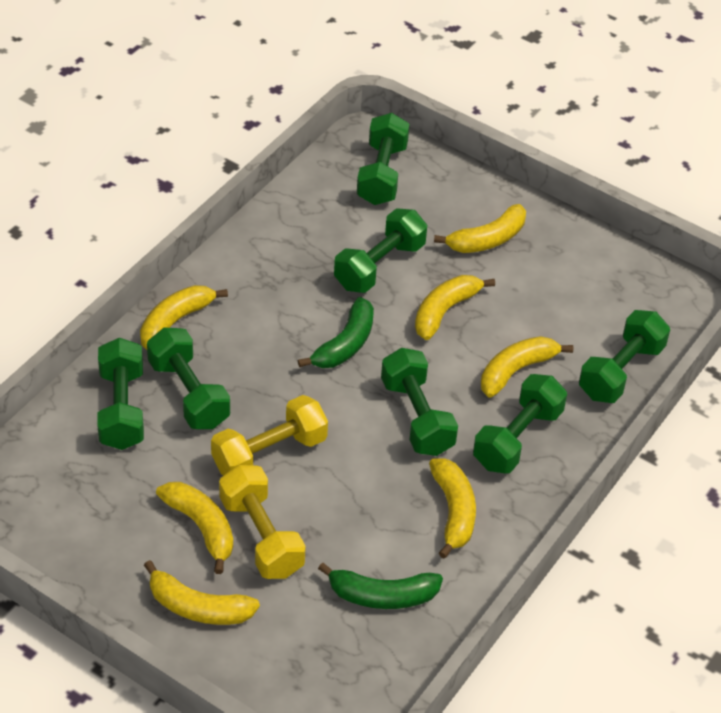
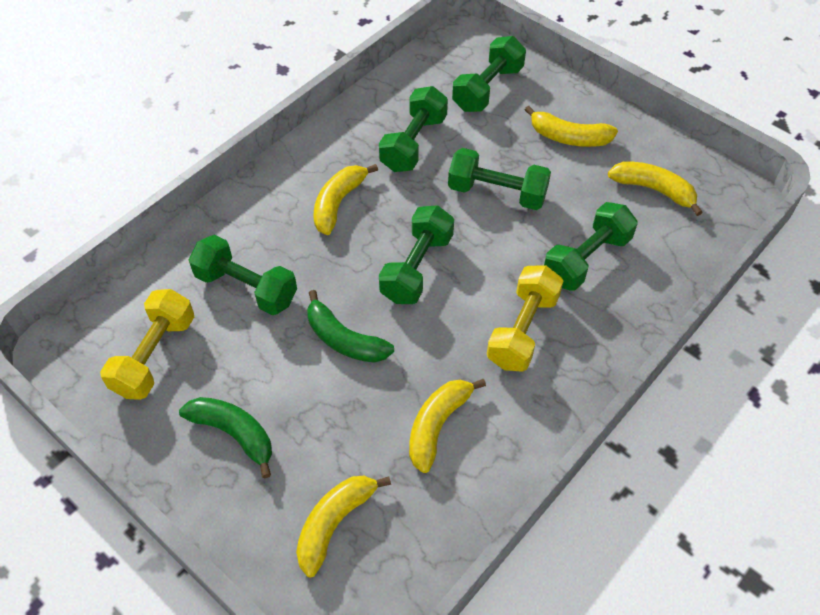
green dumbbell: [97,338,144,450] [147,327,230,429] [334,208,427,293] [357,113,409,205] [381,348,458,456] [473,374,567,473] [579,310,670,403] = 7 -> [189,235,297,315] [379,86,448,172] [379,205,454,304] [448,148,551,210] [452,36,526,112] [544,202,638,291] = 6
yellow banana: [140,285,228,350] [144,560,260,625] [156,482,233,574] [415,275,495,340] [429,458,476,558] [434,204,526,253] [481,336,573,397] = 7 -> [296,476,391,577] [314,164,378,235] [409,379,486,473] [525,106,618,147] [608,161,703,216] = 5

